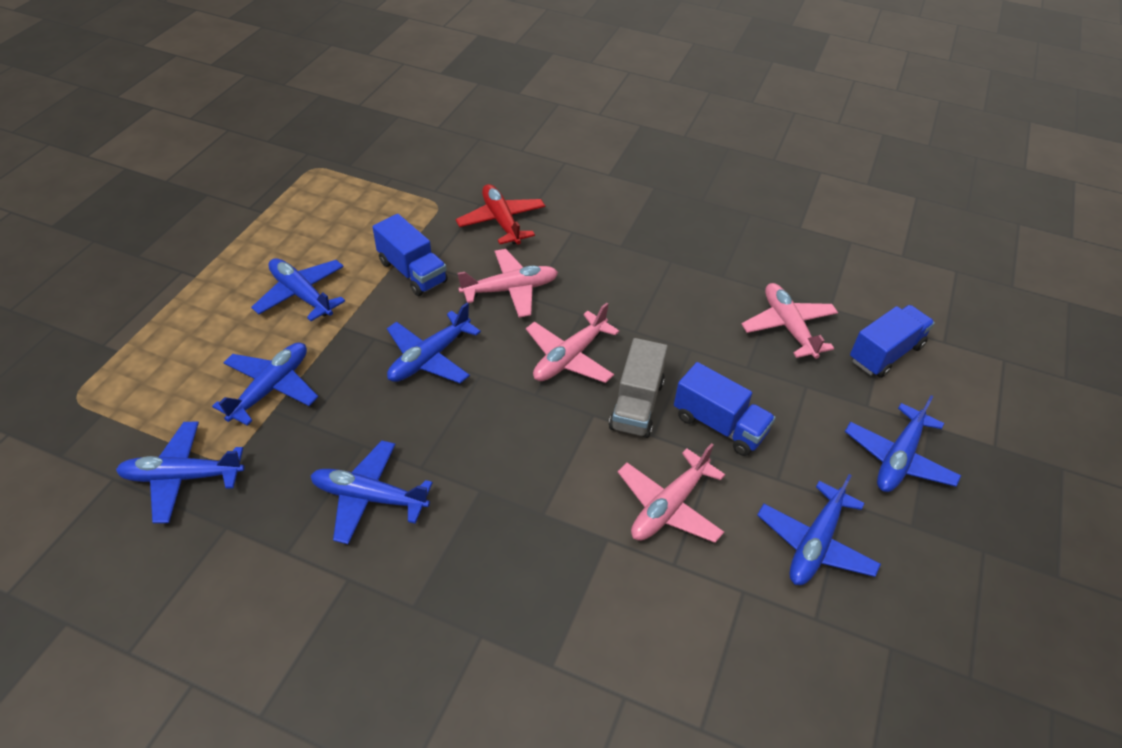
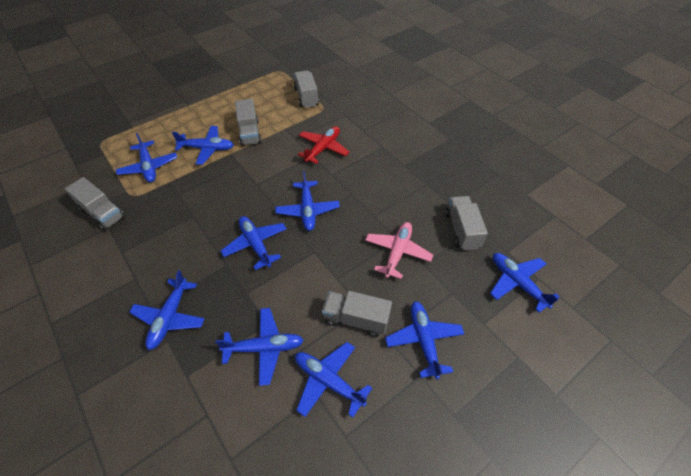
blue plane: [116,422,245,523] [212,342,318,426] [251,258,345,321] [310,440,433,544] [387,303,481,383] [757,474,881,585] [845,395,961,492] = 7 -> [116,133,177,182] [129,270,205,350] [172,126,234,165] [215,308,304,386] [221,216,287,270] [275,171,340,231] [295,342,372,418] [385,301,464,379] [490,253,559,313] = 9
blue truck: [373,214,448,296] [674,362,776,456] [850,305,935,378] = 3 -> none = 0
grey truck: [609,338,668,438] = 1 -> [65,177,125,230] [235,99,262,146] [294,70,319,108] [322,291,392,337] [445,196,488,250] = 5
pink plane: [457,249,558,318] [526,303,619,383] [618,443,725,543] [742,283,838,359] = 4 -> [365,222,433,279] = 1

